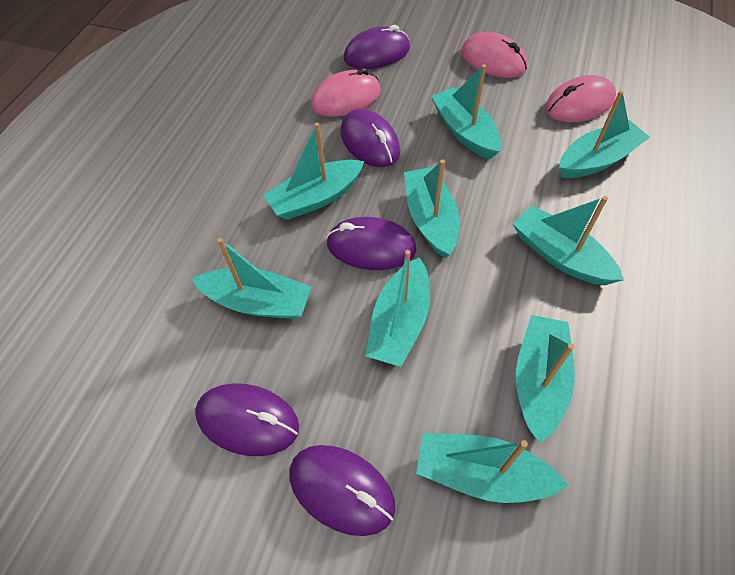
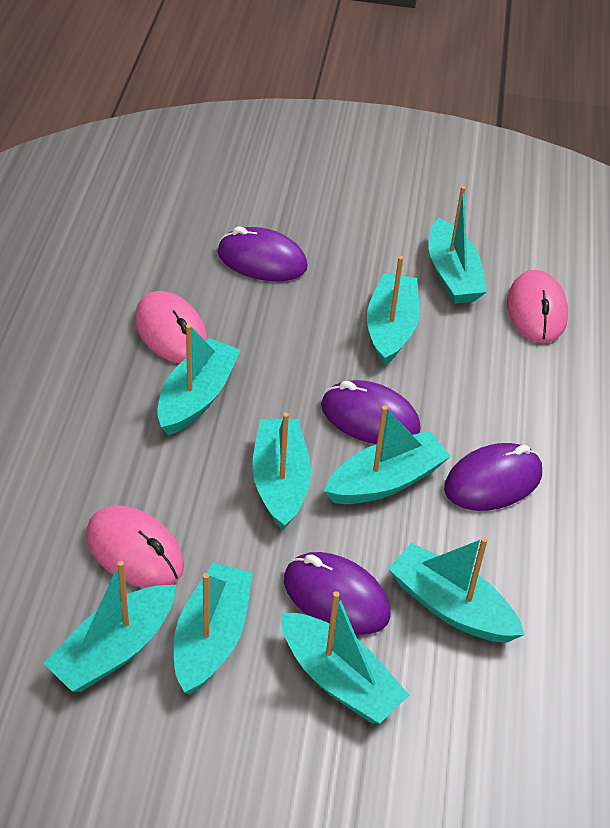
purple mouse: [195,383,299,456] [289,445,395,536] [326,217,416,270] [340,109,400,167] [344,25,410,69] = 5 -> [217,226,308,281] [284,552,391,635] [321,380,421,444] [444,443,542,511] = 4

